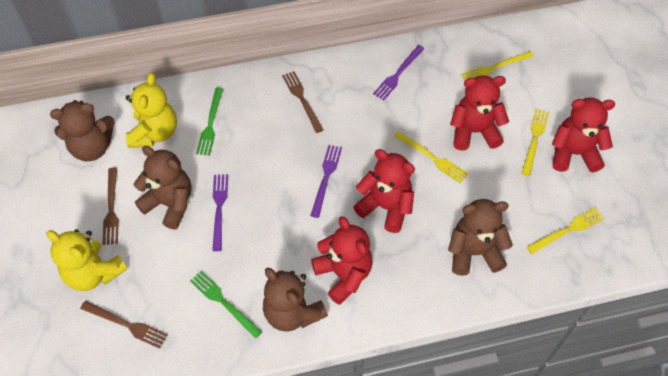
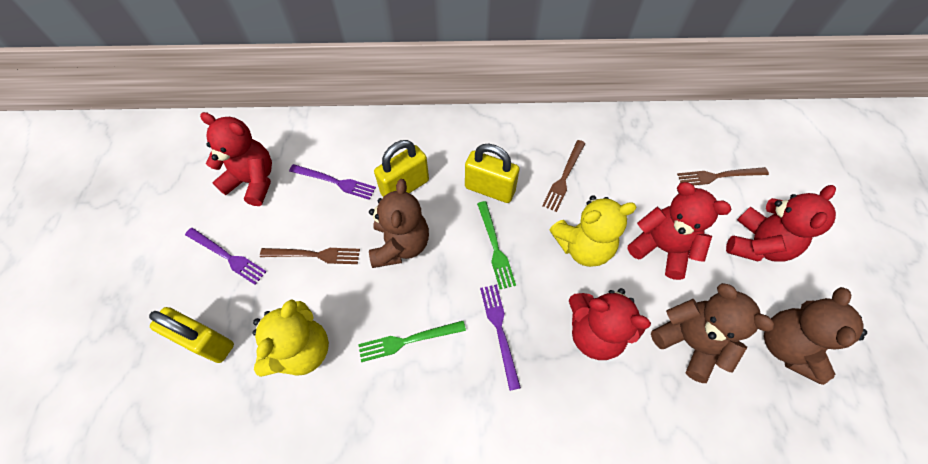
brown teddy bear: [50,100,115,161] [134,146,192,230] [263,268,328,332] [448,199,513,276] = 4 -> [369,179,429,268] [651,283,774,383] [764,287,867,385] = 3
yellow fork: [394,131,468,183] [461,51,534,80] [521,108,549,176] [527,207,604,254] = 4 -> none = 0
yellow padlock: none = 0 -> [149,307,234,363] [374,140,429,197] [465,144,520,203] = 3

